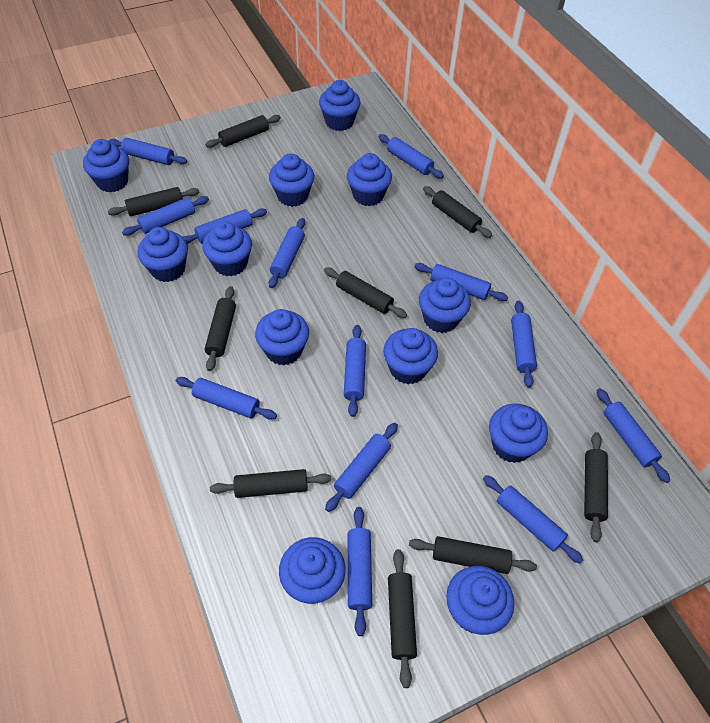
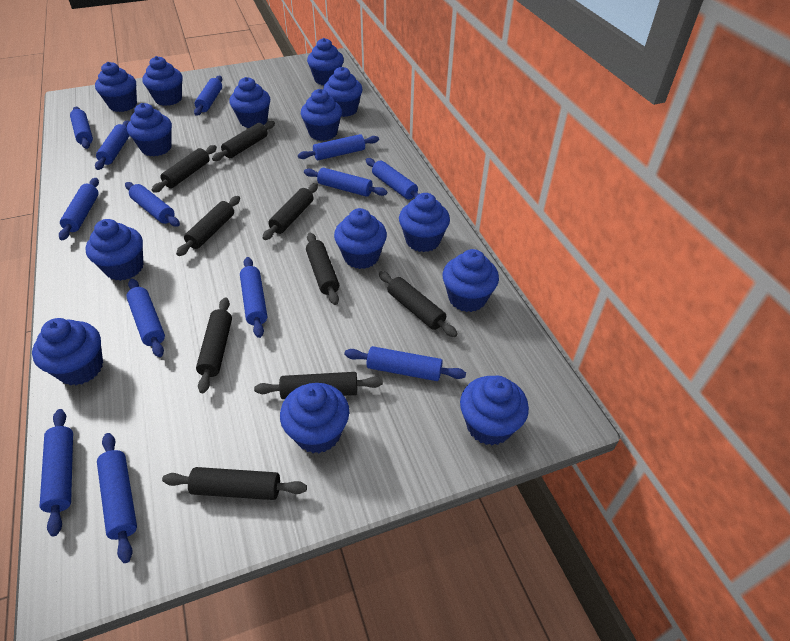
blue cupcake: [83,139,129,192] [137,227,188,282] [202,221,252,276] [255,309,309,365] [269,153,314,207] [279,537,346,604] [319,80,360,131] [347,153,392,206] [383,328,438,384] [419,277,471,333] [446,566,514,635] [489,404,548,463] = 12 -> [32,318,103,385] [86,219,143,281] [95,62,137,112] [127,103,172,156] [143,56,182,106] [229,77,270,128] [280,383,349,453] [301,89,342,141] [307,38,344,85] [323,67,363,117] [334,208,387,269] [399,193,450,252] [443,249,499,312] [460,376,529,445] = 14

